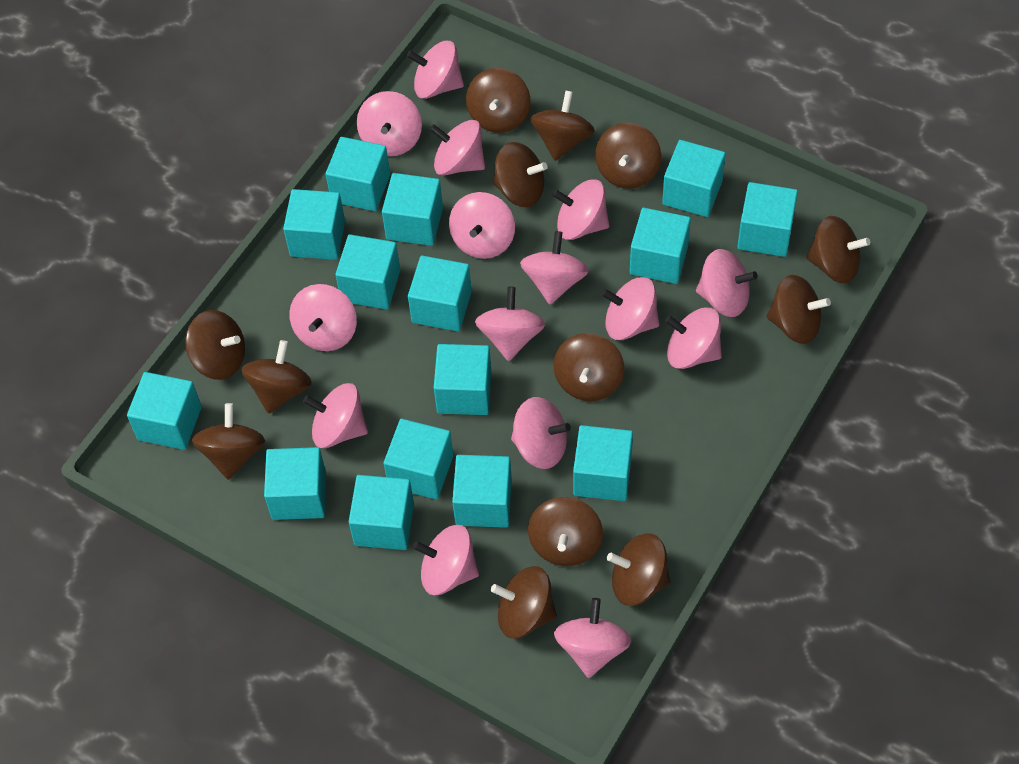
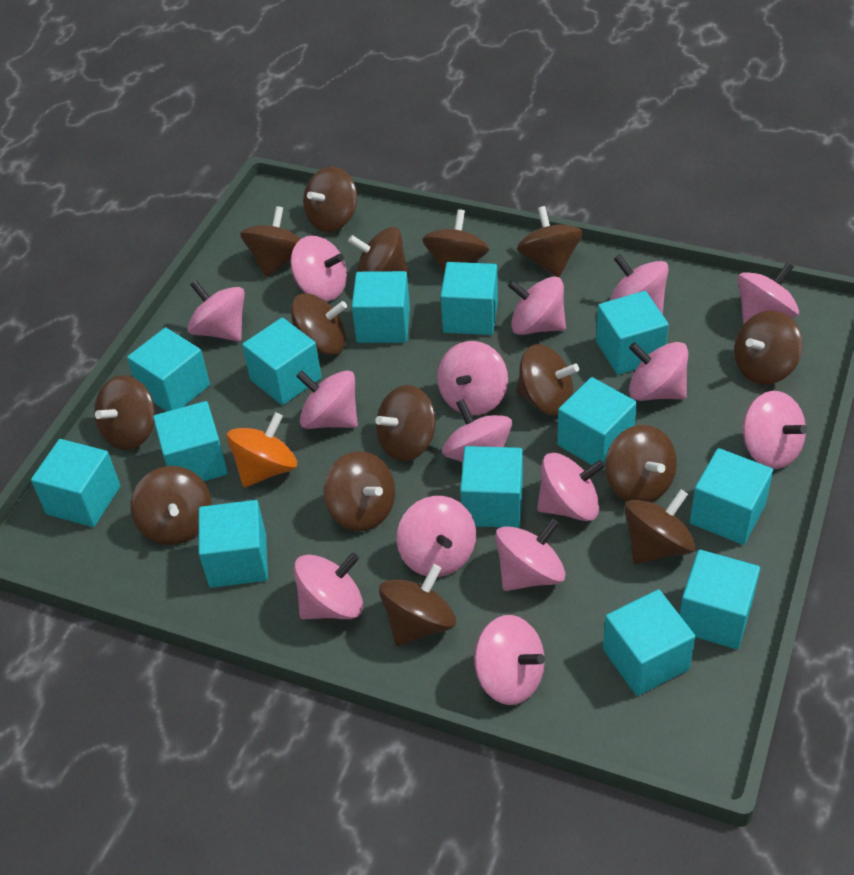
brown spinning top: [185,310,245,380] [192,403,265,480] [241,340,312,414] [466,68,530,133] [491,566,557,639] [493,142,548,207] [528,497,603,566] [530,91,595,161] [554,333,624,401] [595,123,661,189] [607,533,671,606] [767,275,831,344] [806,216,870,283] = 13 -> [94,375,155,450] [131,466,212,545] [240,206,300,277] [291,293,347,355] [303,166,357,232] [324,451,395,531] [348,227,409,277] [375,385,436,462] [379,564,456,646] [422,209,489,273] [516,344,579,416] [517,206,583,277] [605,425,677,502] [624,489,696,564] [734,311,803,385] = 15
orange spinning top: none = 0 -> [226,412,297,487] = 1
turquoise cube: [127,372,202,450] [264,447,326,520] [283,189,345,260] [326,137,390,211] [335,234,400,309] [348,475,414,550] [382,173,443,246] [384,419,453,499] [408,255,472,331] [434,344,492,415] [452,455,512,528] [573,425,633,501] [630,208,691,284] [662,140,726,217] [737,182,798,257] = 15 -> [31,439,120,527] [127,328,210,411] [153,401,228,481] [199,500,268,588] [242,317,322,405] [352,271,410,343] [440,262,498,335] [460,446,523,528] [557,377,637,470] [596,291,669,375] [603,589,695,696] [680,550,760,649] [690,448,773,545] = 13

